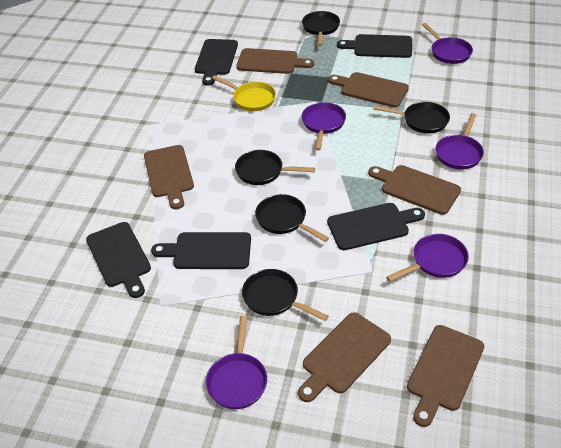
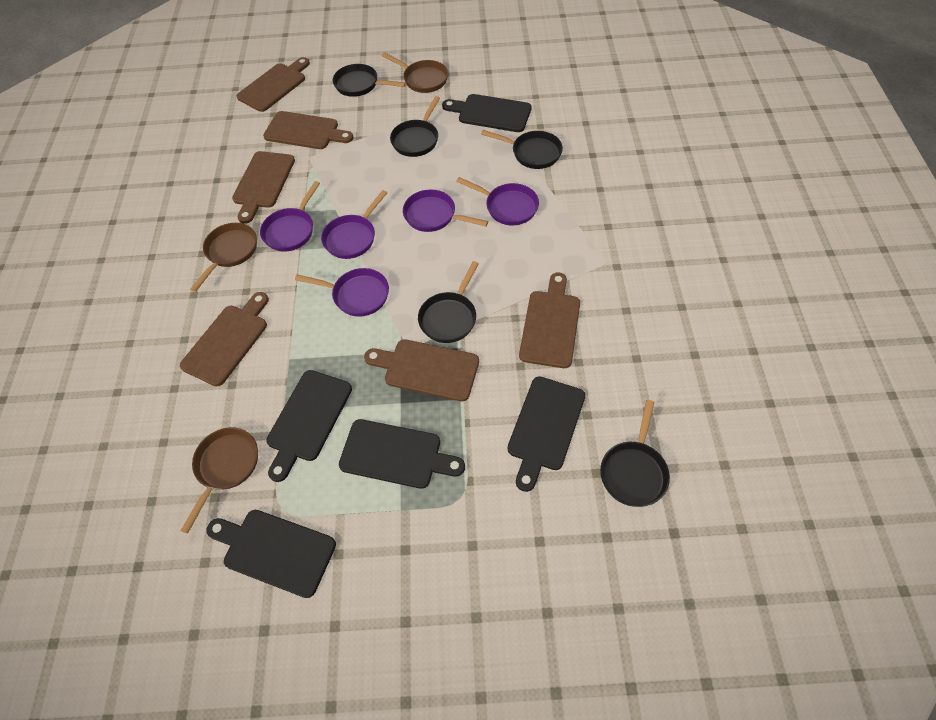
brown pan: none = 0 -> [181,427,258,534] [190,223,257,292] [382,52,448,93] = 3
yellow pan: [212,75,276,111] = 1 -> none = 0

